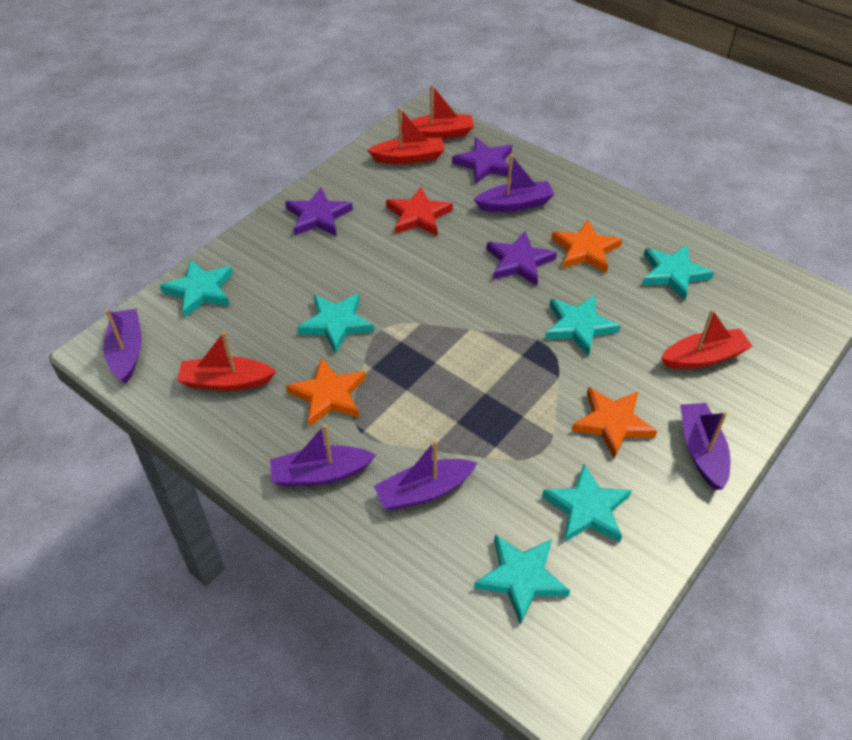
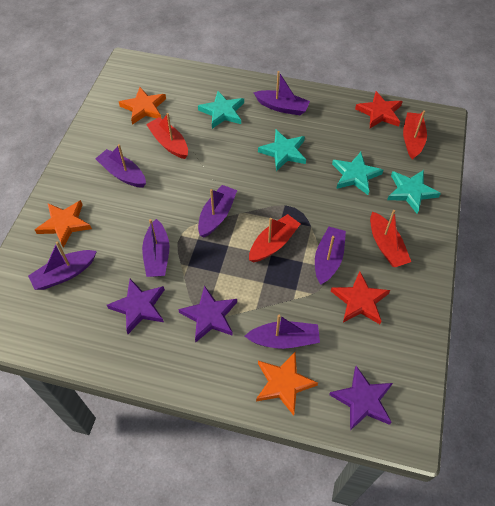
purple boat: [103,309,142,384] [270,424,376,487] [374,440,477,510] [474,154,555,212] [680,403,730,490] = 5 -> [28,241,97,290] [95,144,146,188] [142,219,169,277] [198,185,237,237] [245,315,320,349] [253,71,310,115] [315,227,346,285] = 7
red star: [386,187,453,236] = 1 -> [331,271,390,324] [355,91,403,128] = 2
turquoise star: [160,259,233,318] [297,293,374,354] [474,535,570,625] [542,464,632,542] [545,295,621,356] [642,245,714,301] = 6 -> [198,91,244,129] [258,130,306,171] [332,152,383,195] [387,170,441,214] = 4

